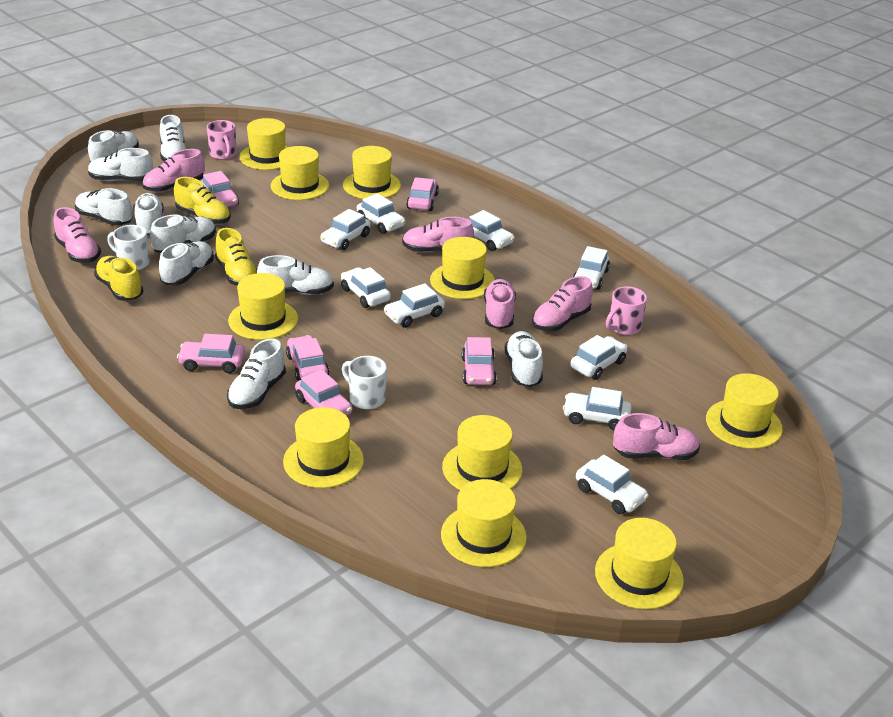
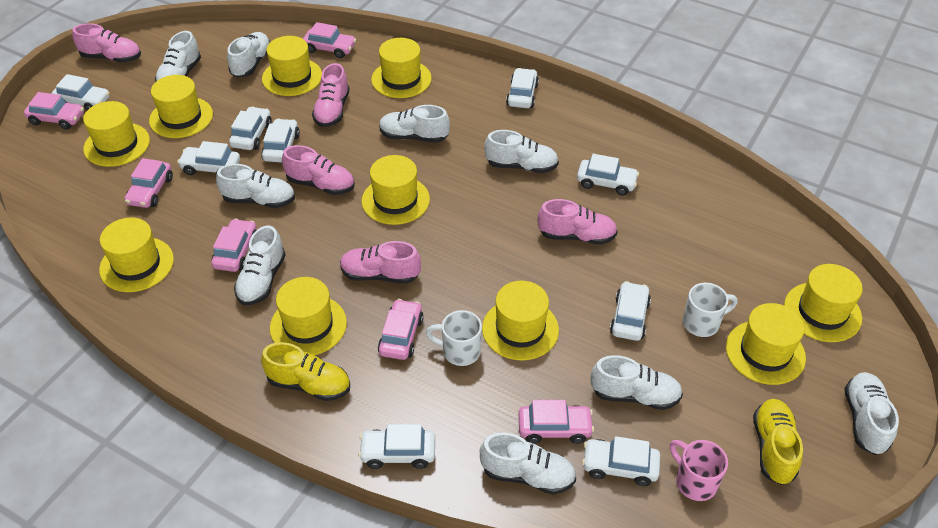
pink mug: [207,120,237,160] [606,286,647,335] = 2 -> [670,440,728,501] = 1
pink shoe: [54,207,101,263] [142,149,205,192] [402,217,474,253] [484,279,516,329] [532,276,593,331] [613,413,700,460] = 6 -> [72,23,141,63] [282,145,355,195] [312,63,350,127] [340,241,421,284] [537,199,618,245] = 5
white shoe: [75,188,133,226] [88,130,139,162] [88,148,153,181] [133,193,164,236] [150,214,216,253] [159,241,214,285] [160,115,186,161] [227,338,286,409] [257,255,334,295] [505,331,543,387] = 10 -> [155,31,201,82] [216,164,295,208] [227,32,270,78] [234,226,286,305] [379,105,450,143] [480,433,576,495] [484,130,559,173] [590,355,683,410] [844,372,899,455] = 9
yellow shoe: [94,256,143,301] [174,177,231,224] [215,228,257,286] = 3 -> [261,342,350,401] [753,399,803,485] = 2

